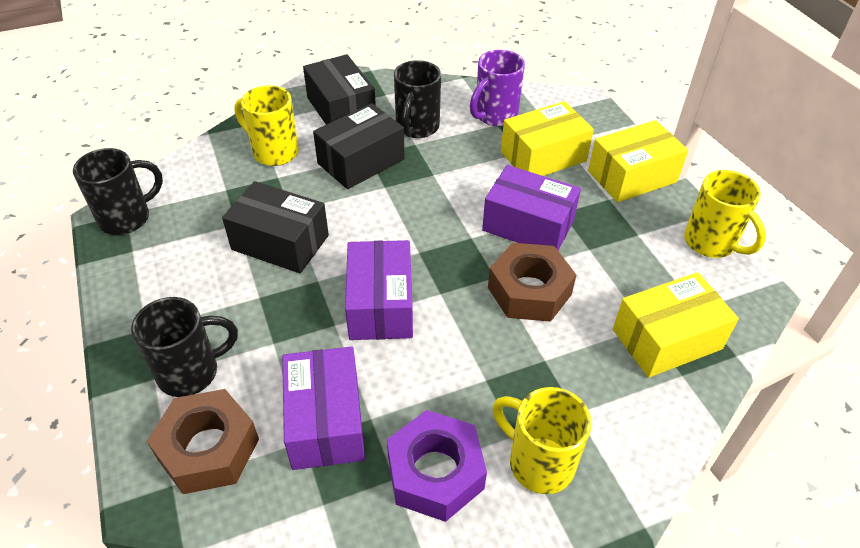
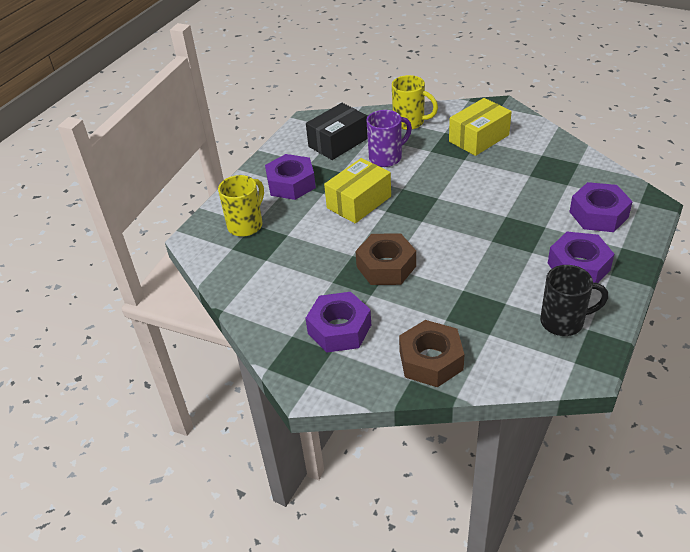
black box: [222,181,329,273] [303,54,376,125] [313,103,405,189] = 3 -> [306,103,368,160] = 1
black mug: [73,148,163,235] [131,297,238,397] [394,60,441,138] = 3 -> [540,265,608,336] = 1
purple box: [282,347,365,470] [345,240,413,340] [482,165,581,251] = 3 -> none = 0
purple nut: [387,410,487,522] = 1 -> [265,154,316,200] [306,292,371,353] [548,232,614,283] [570,182,633,232] = 4
yellow box: [501,101,594,176] [588,120,688,202] [613,272,739,378] = 3 -> [324,158,391,224] [449,98,512,156] = 2
yellow mug: [234,85,299,166] [493,387,592,494] [684,170,766,258] = 3 -> [218,175,264,237] [392,75,438,130] = 2

